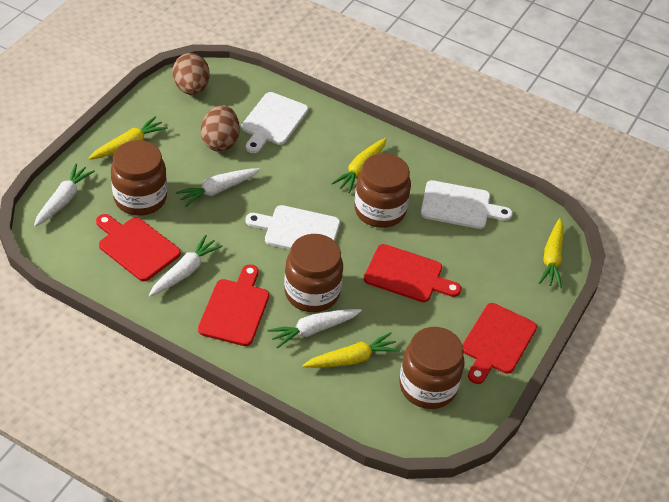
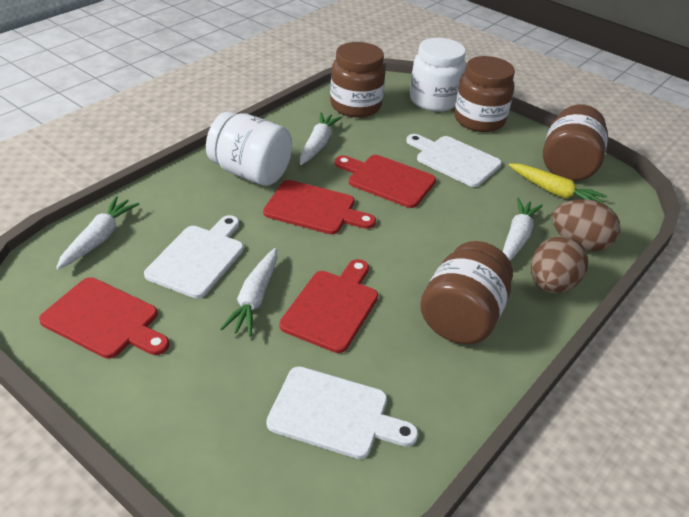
white jar: none = 0 -> [206,112,292,186] [410,38,466,111] = 2
yellow carrot: [88,116,168,160] [302,332,400,368] [331,138,386,193] [539,218,563,288] = 4 -> [509,163,607,203] = 1

